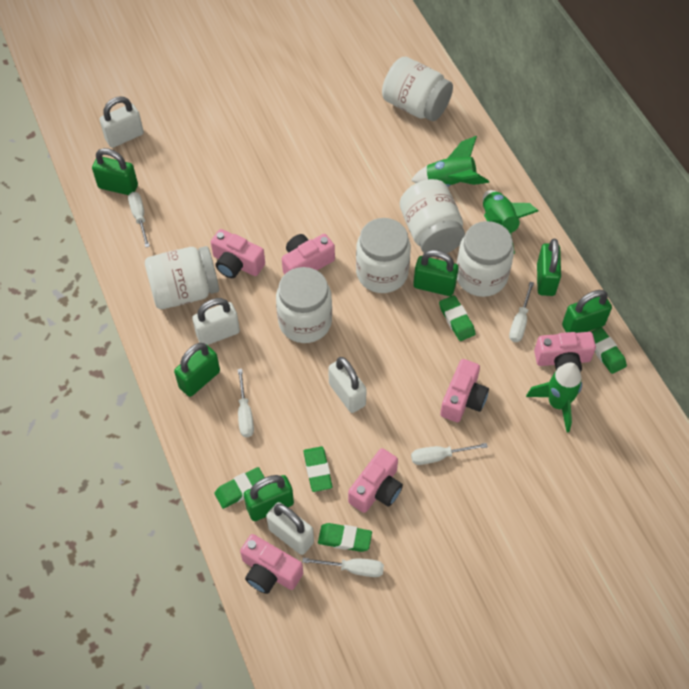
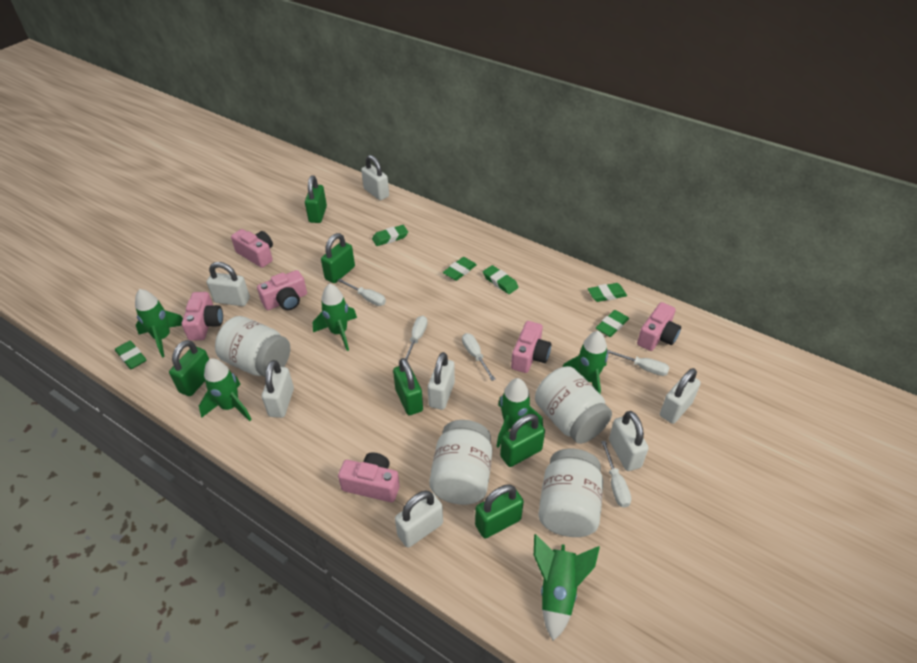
green eraser: [215,467,265,509] [303,446,332,492] [318,523,372,552] [439,295,476,341] [591,327,627,374] = 5 -> [115,341,146,369] [372,225,408,246] [443,257,477,281] [483,265,519,294] [588,283,627,302] [596,310,629,337] = 6
green rocket: [411,136,489,187] [483,190,538,254] [526,362,582,433] = 3 -> [135,289,183,358] [199,358,252,421] [313,283,357,351] [496,378,543,448] [534,534,600,641] [563,331,608,394] = 6
white jar: [145,246,219,309] [276,267,332,343] [356,218,411,293] [382,57,453,121] [400,179,465,253] [457,221,514,297] = 6 -> [215,316,290,377] [429,420,492,505] [535,366,612,444] [538,449,603,537] = 4
white padlock: [99,97,144,148] [192,298,240,345] [266,502,314,555] [328,357,367,413] = 4 -> [207,262,250,306] [262,360,294,418] [361,155,389,200] [395,490,443,548] [428,352,455,410] [609,411,649,471] [660,368,701,424] = 7

